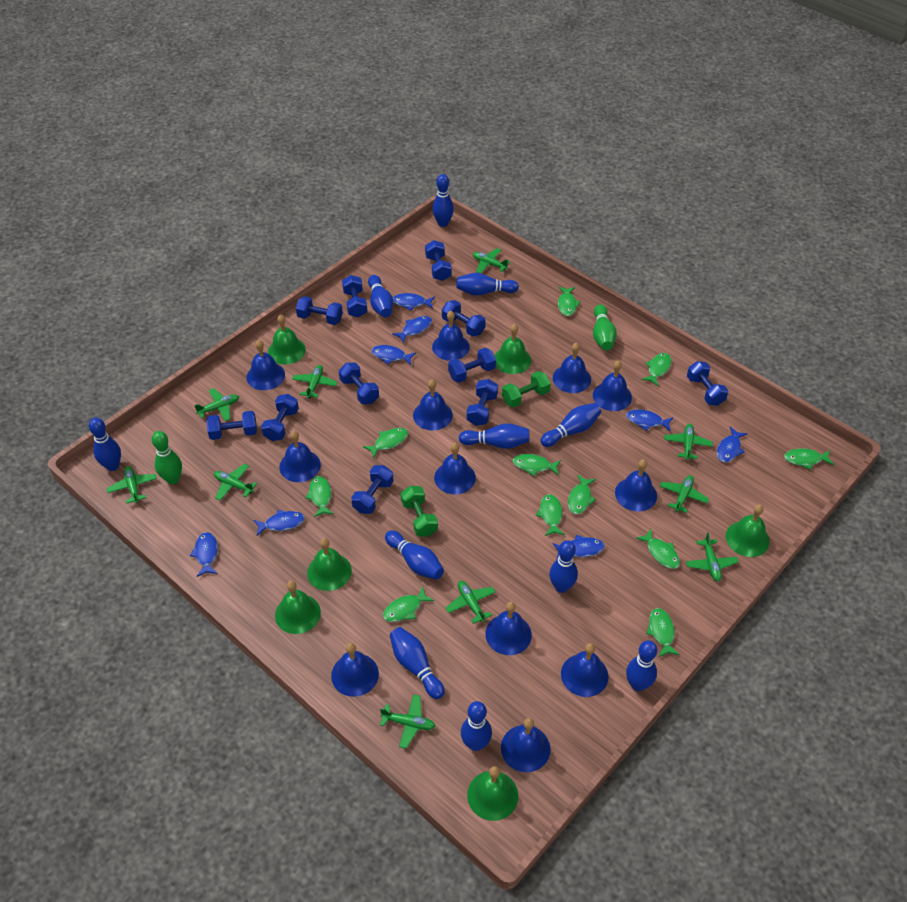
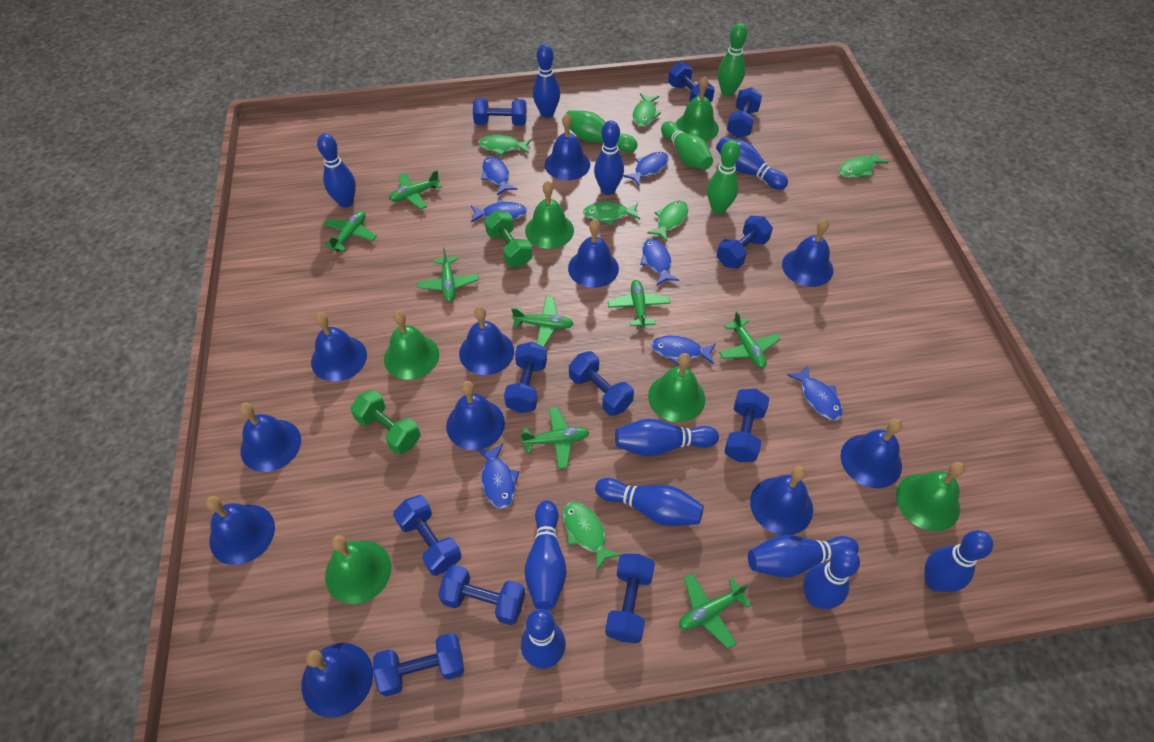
blue bell: [247,340,285,390] [279,431,321,482] [331,643,379,697] [413,380,453,431] [432,311,470,361] [434,443,476,494] [486,602,532,655] [501,718,550,772] [553,343,591,393] [561,643,608,697] [593,360,632,411] [615,459,657,511] = 12 -> [205,496,275,565] [239,402,301,472] [301,643,373,717] [311,312,367,382] [446,381,505,450] [459,306,514,375] [545,114,590,180] [568,219,619,288] [750,466,813,535] [782,218,833,287] [840,419,902,488] = 11
blue fish: [190,532,218,577] [254,510,305,536] [371,345,416,365] [392,316,432,343] [393,293,435,310] [553,535,605,559] [626,410,673,432] [717,427,748,463] = 8 -> [471,199,527,222] [476,443,519,509] [481,157,517,196] [623,152,669,186] [640,239,679,285] [651,335,716,365] [787,365,843,420] = 7
green bowling pin: [152,431,182,484] [593,304,617,351] = 2 -> [566,110,637,153] [661,121,713,170] [707,140,740,214] [718,23,747,97] = 4
green fish: [305,476,333,517] [363,428,408,459] [383,587,434,622] [512,454,561,476] [536,494,565,536] [558,287,581,316] [568,474,596,514] [636,529,680,569] [642,353,672,386] [646,608,680,657] [784,448,834,470] = 11 -> [478,135,532,156] [563,502,621,570] [583,202,640,225] [633,93,661,126] [647,200,688,241] [839,151,888,178] = 6
green plane: [107,466,157,504] [194,388,239,421] [214,464,257,501] [292,365,338,398] [380,694,435,749] [445,581,496,624] [473,248,510,273] [660,475,709,513] [664,424,713,460] [686,532,738,582] = 10 -> [323,211,377,252] [389,170,442,209] [417,247,479,302] [511,297,574,347] [521,407,589,469] [608,280,670,328] [679,573,751,649] [719,311,780,368] = 8

